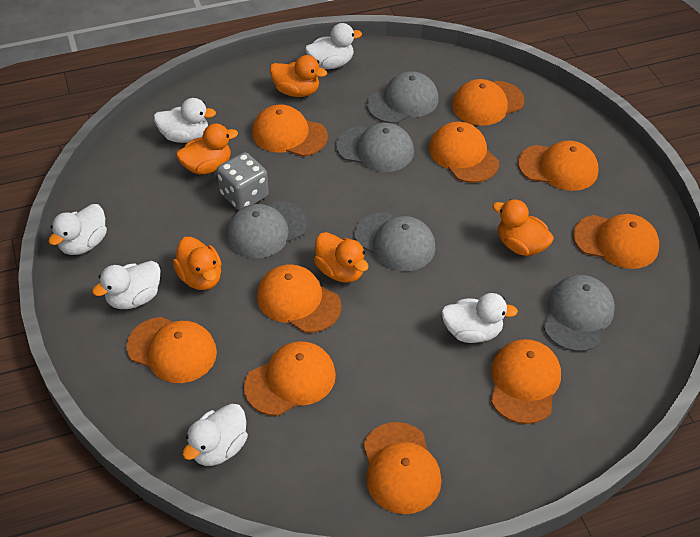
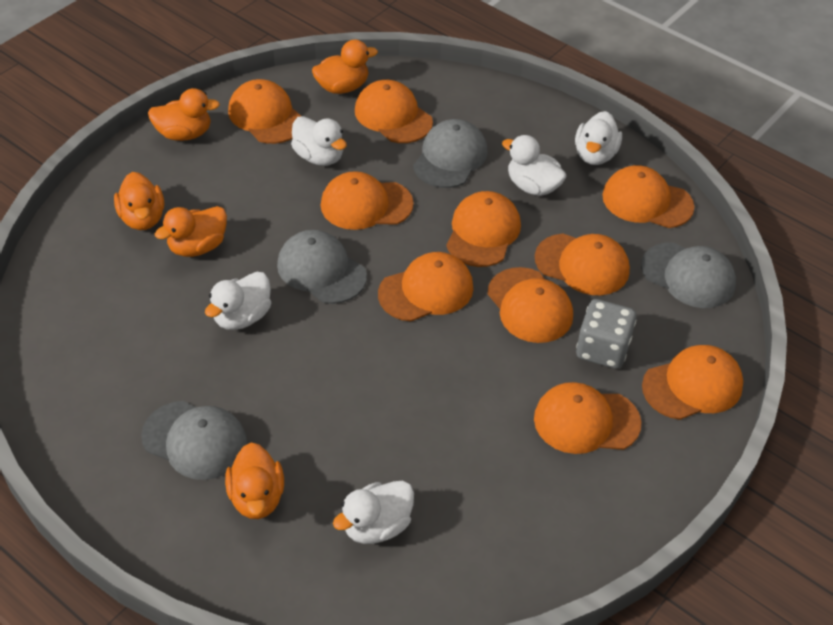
grey cap: [226,201,308,258] [336,123,414,172] [355,212,436,271] [367,71,439,124] [543,275,615,352] = 5 -> [141,401,247,480] [277,230,367,304] [413,119,487,188] [641,242,736,308] = 4
white duck: [49,204,107,255] [92,261,160,309] [153,98,216,143] [183,404,248,466] [305,23,362,69] [441,293,518,343] = 6 -> [205,272,271,330] [291,116,347,166] [333,481,414,544] [502,135,566,196] [575,111,622,165] = 5

